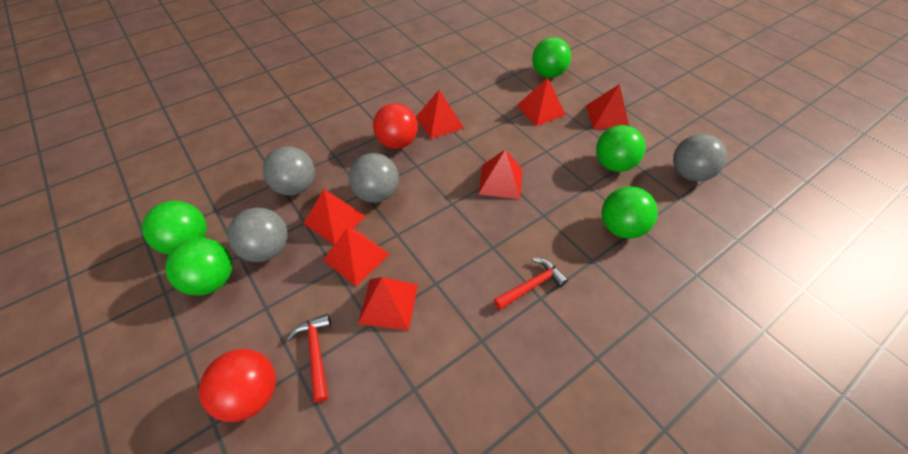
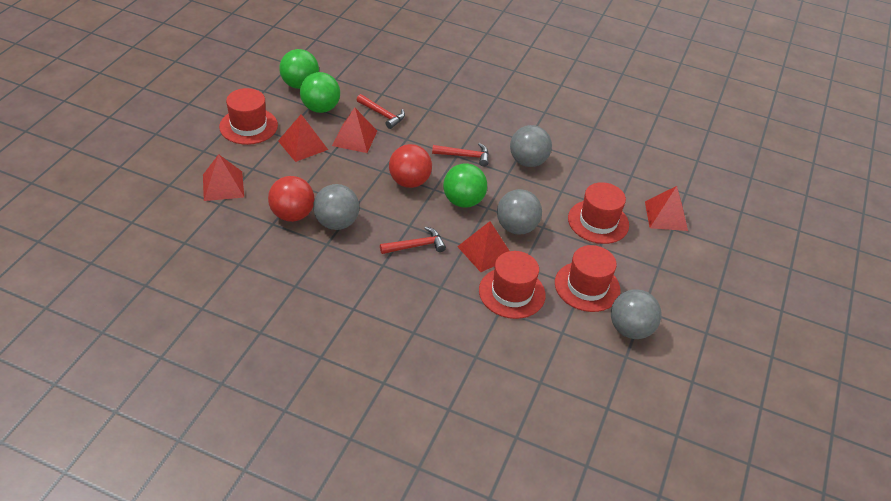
green ball: [142,201,207,255] [165,238,232,295] [532,37,571,78] [596,125,646,172] [601,186,658,239] = 5 -> [279,49,319,89] [300,72,340,113] [443,163,487,208] = 3
red hammer: [287,314,331,403] [494,258,568,310] = 2 -> [357,94,405,129] [380,227,446,254] [432,143,489,166] = 3
red hat: none = 0 -> [219,88,278,145] [479,251,546,319] [555,245,621,312] [568,182,629,244] = 4
red pyramid: [303,189,366,245] [323,228,390,286] [358,277,418,331] [416,90,464,139] [478,149,522,199] [516,78,566,126] [586,84,629,129] = 7 -> [203,154,244,201] [278,114,328,162] [332,108,377,153] [457,221,509,272] [645,186,688,231] = 5

